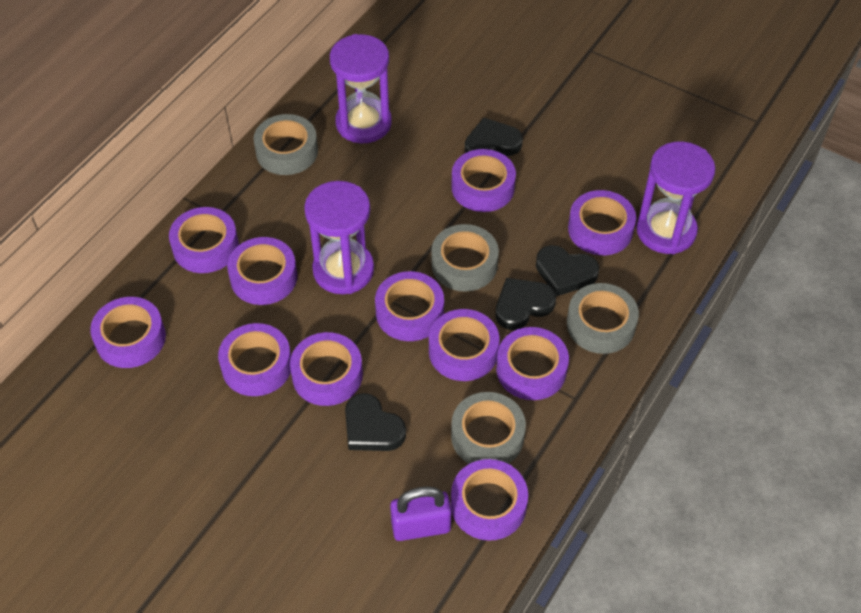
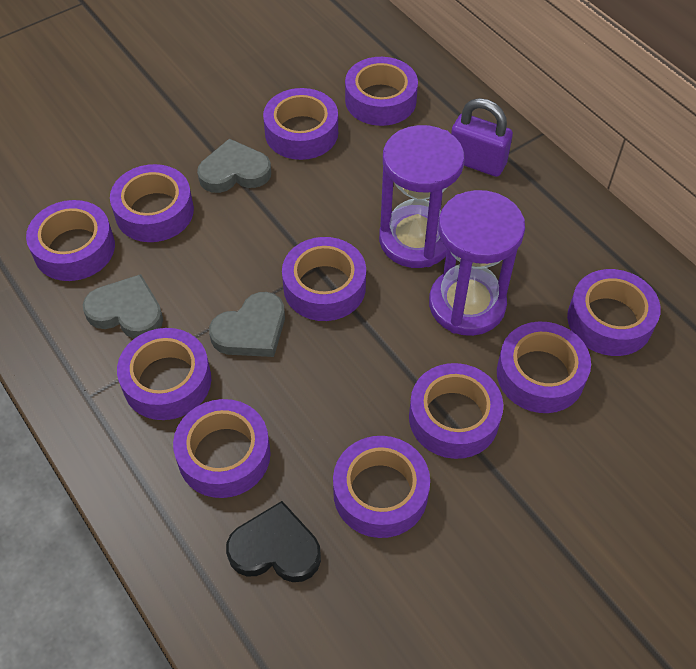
black heart: [345,393,406,451] [465,117,523,156] [495,278,556,330] [536,245,599,296] = 4 -> [226,501,321,582] = 1
grey heart: none = 0 -> [83,274,163,339] [197,139,271,193] [209,292,285,357] = 3
grey tape: [254,114,318,175] [431,224,499,292] [451,392,526,464] [567,283,639,354] = 4 -> none = 0
purple hourglass: [304,181,374,294] [330,34,392,143] [636,142,716,254] = 3 -> [379,125,465,268] [429,190,525,336] = 2

